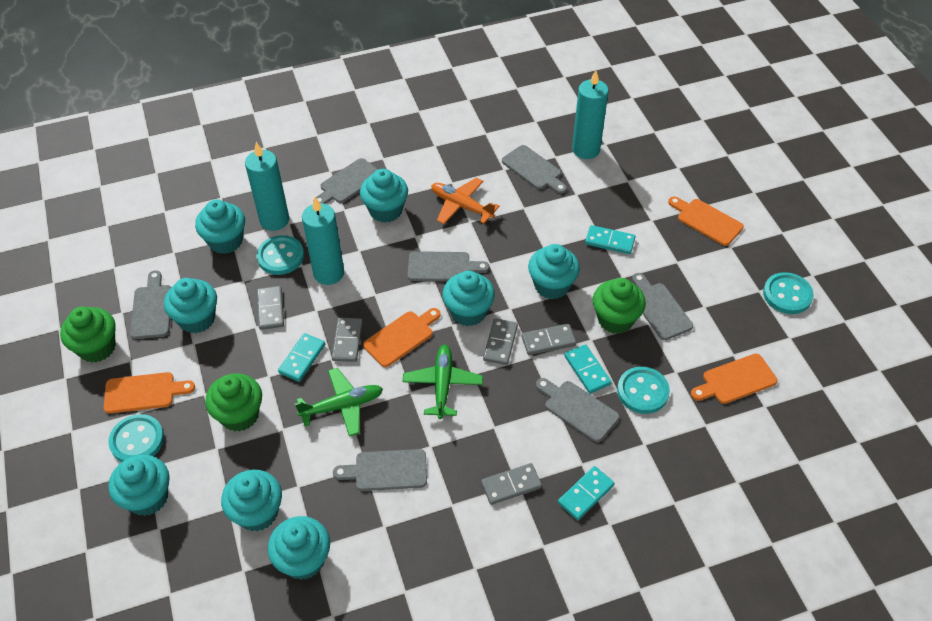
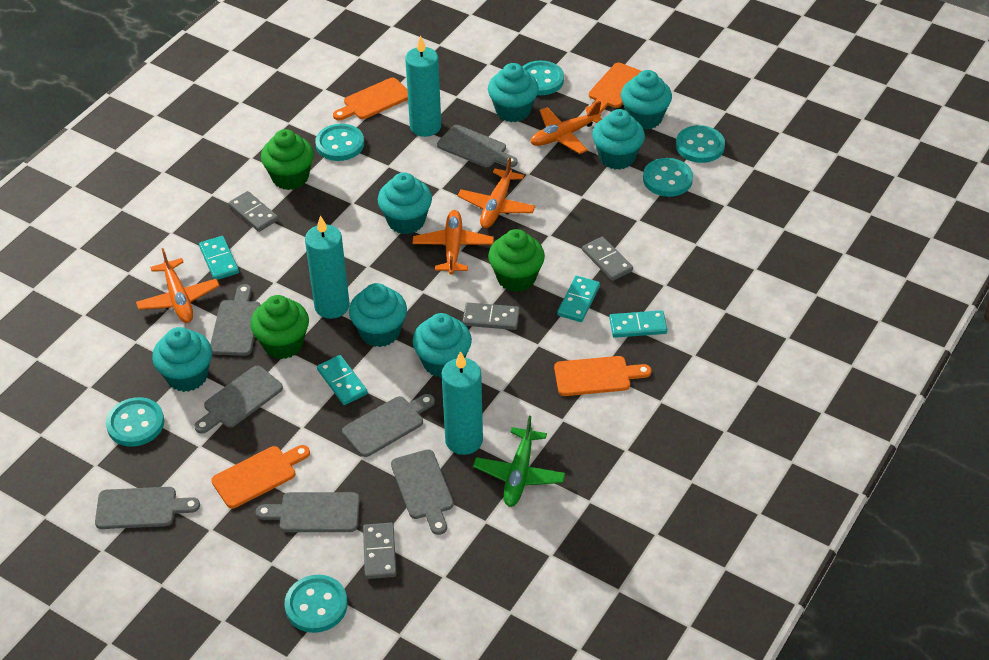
green plane: [295,368,383,437] [402,345,483,419] = 2 -> [473,416,565,507] = 1
grey domino: [257,286,284,330] [332,318,363,362] [481,463,542,505] [483,318,518,365] [522,324,576,355] = 5 -> [228,191,278,232] [363,523,396,579] [462,302,520,330] [582,237,633,281] = 4
orange plane: [431,177,500,224] = 1 -> [136,248,219,323] [413,210,494,275] [458,158,536,228] [530,101,602,154] = 4
turquoise button: [108,414,164,462] [257,235,304,275] [617,367,670,414] [763,272,814,314] = 4 -> [106,397,164,447] [285,575,347,633] [315,124,364,161] [522,61,564,95] [643,158,693,197] [676,125,725,163] = 6
turquoise cupcake: [108,455,170,516] [164,278,217,334] [195,199,245,254] [221,470,282,532] [268,516,330,580] [360,169,408,223] [442,271,495,326] [528,244,580,299] = 8 -> [152,327,212,392] [349,283,407,347] [378,172,432,234] [413,313,472,378] [488,63,539,122] [592,109,645,170] [621,70,672,130] = 7

